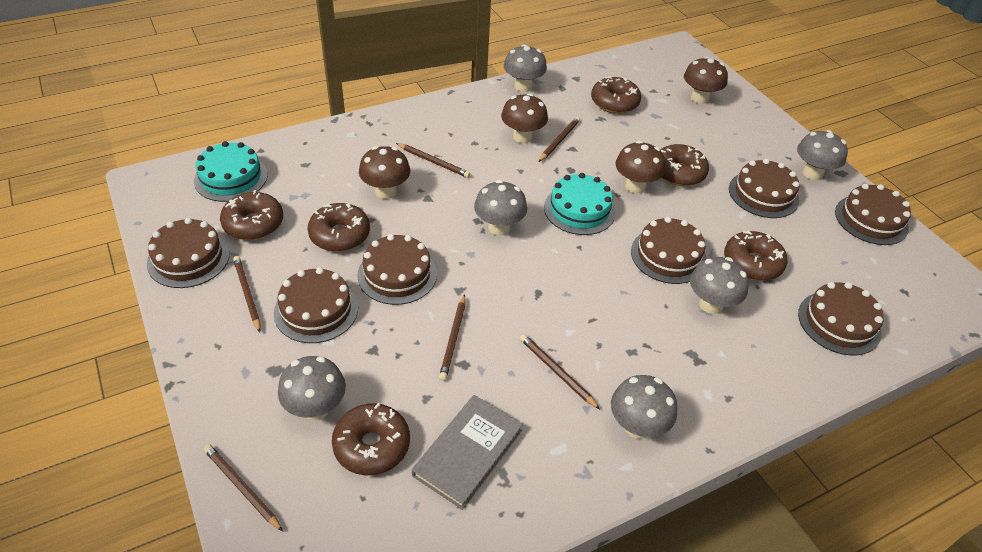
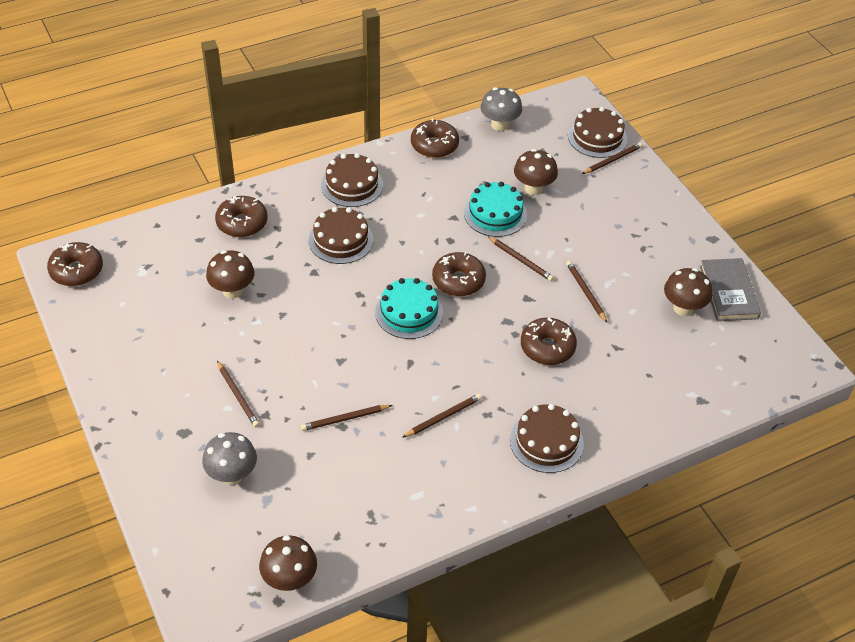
brown cake: [147,218,230,288] [274,267,358,343] [357,234,437,305] [631,217,707,284] [729,159,800,218] [798,282,884,355] [835,184,911,245] = 7 -> [309,207,374,264] [321,153,383,207] [510,404,584,473] [568,107,627,158] = 4
brown donut: [220,190,283,240] [307,203,370,252] [332,403,410,475] [591,76,641,114] [660,144,709,186] [724,230,787,281] = 6 -> [47,242,103,286] [215,196,268,237] [411,118,459,158] [432,252,486,296] [521,318,577,365] = 5
grey mushroom: [278,356,346,420] [474,180,527,235] [504,44,547,92] [611,375,677,439] [690,257,749,314] [797,130,848,180] = 6 -> [202,432,257,485] [481,87,522,131] = 2

